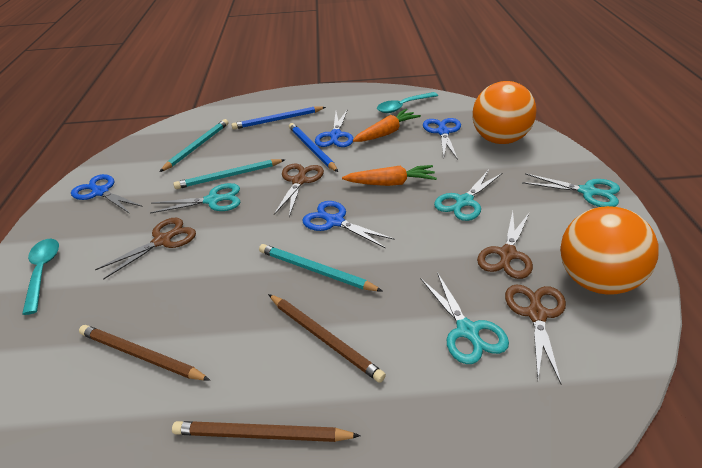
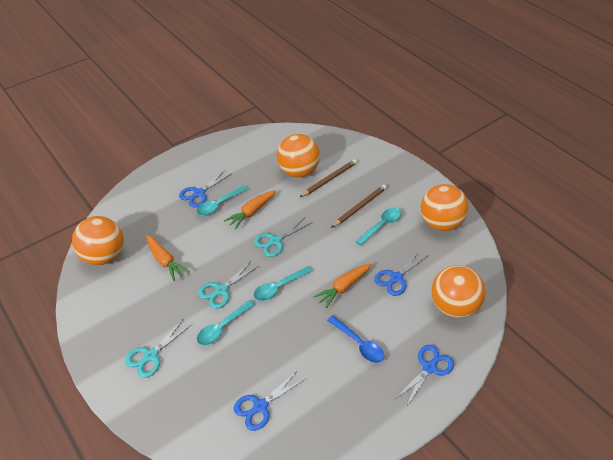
blue pencil: [231,106,326,130] [289,123,338,172] = 2 -> none = 0
blue spoon: none = 0 -> [327,315,384,363] = 1
brown pencil: [79,325,210,381] [172,421,361,442] [268,294,386,383] = 3 -> [300,159,357,197] [331,185,387,228] = 2
brown scissors: [95,218,196,280] [274,163,324,217] [477,211,533,279] [505,285,566,384] = 4 -> none = 0
orange ball: [472,81,537,144] [560,206,659,295] = 2 -> [72,216,124,265] [277,134,320,178] [421,184,469,231] [431,265,486,318] = 4
orange carrot: [342,165,437,186] [353,109,421,142] = 2 -> [146,235,190,281] [224,190,276,229] [313,264,371,308] = 3
turquoise pencil: [160,119,229,172] [173,159,285,189] [259,244,382,291] = 3 -> none = 0
turquoise scissors: [150,183,240,214] [421,272,509,364] [434,170,502,221] [522,173,620,207] = 4 -> [125,320,191,378] [198,261,259,309] [254,218,311,257] = 3
turquoise spoon: [22,239,59,315] [377,92,438,113] = 2 -> [197,185,248,216] [197,300,255,345] [254,266,312,301] [356,208,402,246] = 4

